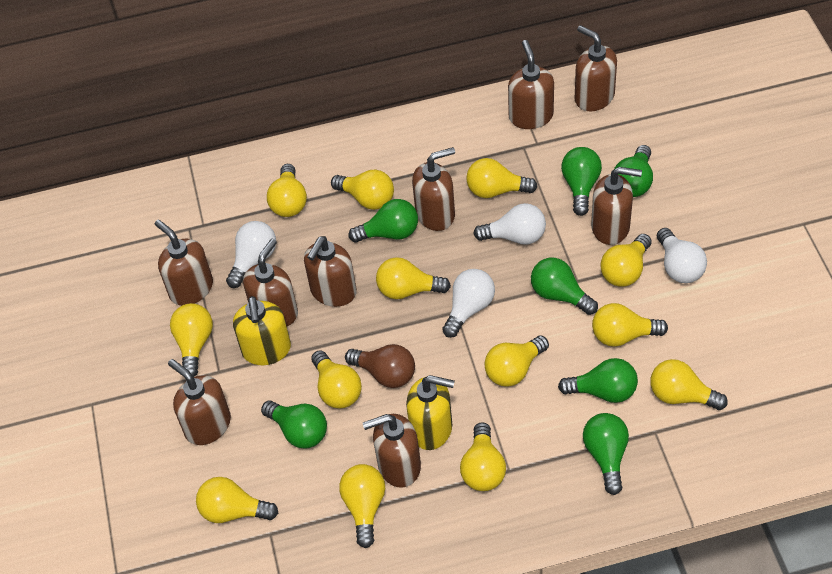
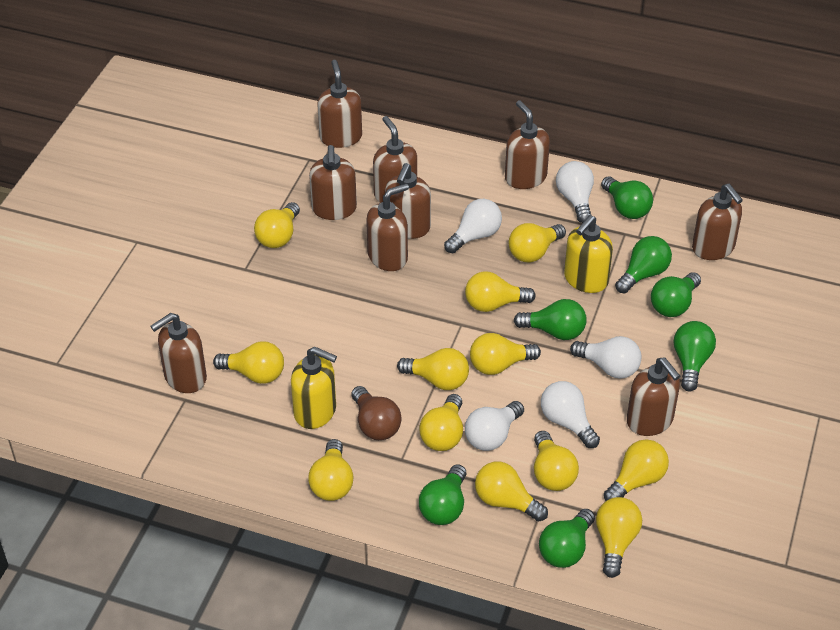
white light bulb: [226,221,276,288] [442,269,495,338] [473,203,546,244] [657,228,707,283] = 4 -> [444,199,502,253] [465,401,524,451] [541,381,600,448] [556,161,594,223] [570,336,641,379] = 5
yellow light bulb: [170,303,213,377] [196,477,278,523] [267,164,307,217] [311,350,362,408] [331,170,394,210] [339,464,385,548] [376,257,451,299] [460,422,506,491] [466,158,537,198] [484,335,549,387] [592,303,668,347] [600,234,652,287] [650,359,728,410] = 13 -> [213,341,284,384] [254,202,300,248] [308,439,354,501] [397,348,469,390] [419,394,463,451] [465,271,536,312] [470,333,541,375] [475,462,548,522] [509,223,566,263] [534,431,579,491] [596,497,642,578] [604,439,669,501] = 12

